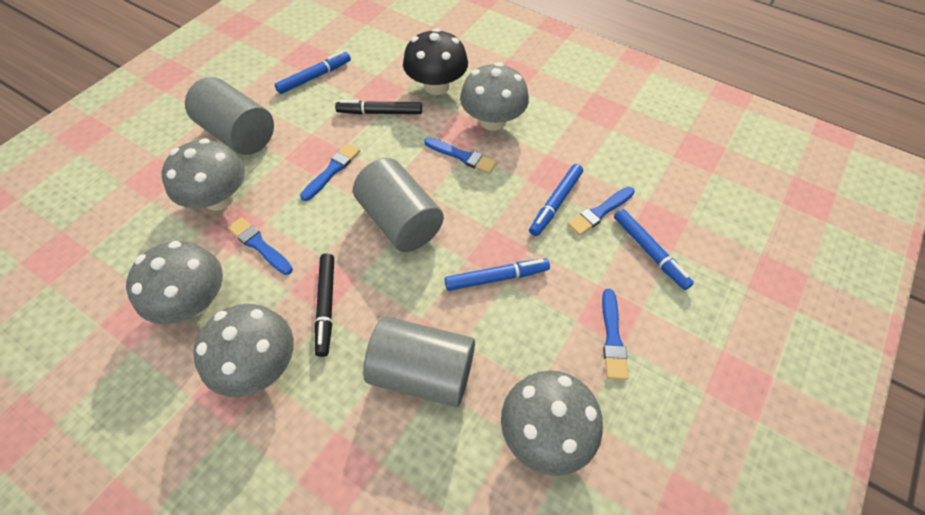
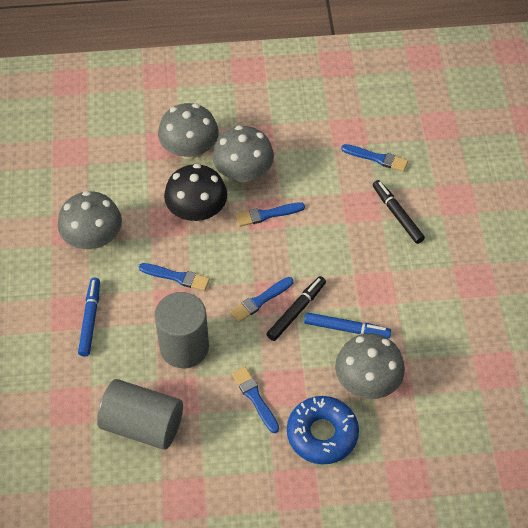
blue donut: none = 0 -> [287,396,359,464] = 1
blue marker: [275,51,351,94] [445,258,550,291] [529,164,583,236] [614,209,694,290] = 4 -> [78,278,100,357] [304,312,391,339] = 2
grey cylinder: [185,77,274,155] [353,158,444,252] [363,317,475,407] = 3 -> [97,379,183,450] [154,292,209,368] = 2
grey mushroom: [126,241,223,324] [162,138,245,211] [193,304,294,397] [460,62,529,131] [501,371,603,476] = 5 -> [58,191,122,249] [158,103,219,159] [212,125,274,182] [335,333,405,399] = 4

